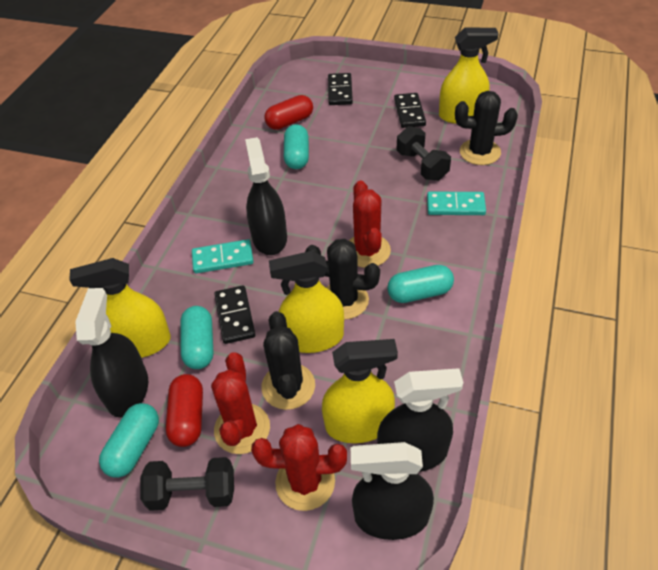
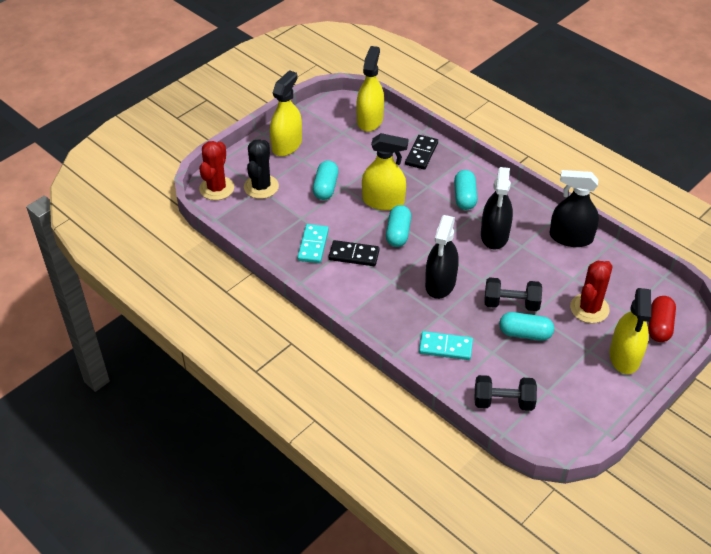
black cactus: [261,311,315,410] [305,238,380,320] [455,91,518,165] = 3 -> [244,139,279,199] = 1
black domino: [215,285,256,344] [328,73,353,105] [394,93,426,128] = 3 -> [329,240,380,266] [405,135,438,170] = 2
black spray bottle: [75,288,148,418] [245,137,287,255] [351,442,434,540] [377,368,463,472] = 4 -> [425,215,459,299] [481,167,513,249] [549,170,599,247] = 3
red cactus: [211,352,270,454] [251,424,347,511] [349,180,391,268] = 3 -> [199,141,234,200] [570,260,613,323] = 2
red capsule: [166,374,203,447] [264,95,313,130] = 2 -> [648,296,676,342] = 1

